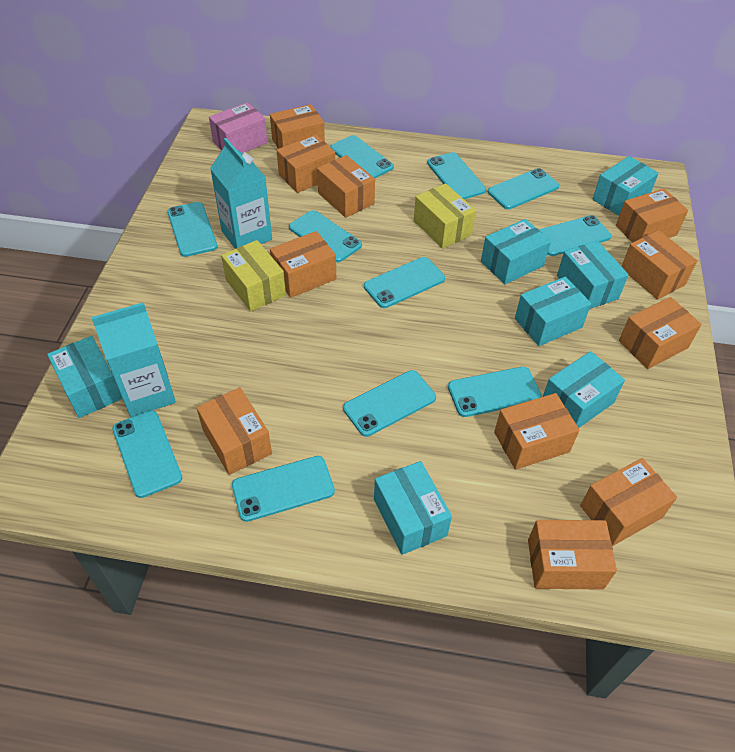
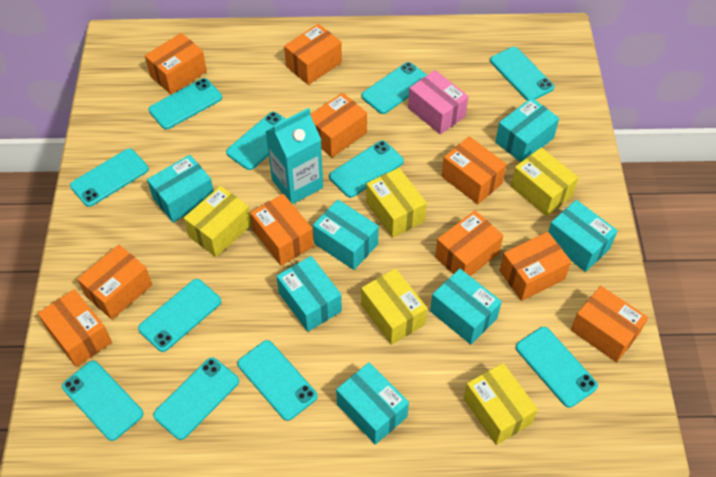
orange box: [197,387,272,475] [270,104,325,149] [270,231,336,298] [277,134,335,193] [317,155,375,218] [494,393,580,470] [528,520,617,590] [580,458,677,546] [616,189,688,243] [619,297,702,369] [621,230,697,300] = 11 -> [38,289,112,367] [77,245,152,319] [145,33,207,95] [250,194,314,266] [284,24,342,85] [310,93,367,158] [435,211,503,276] [442,136,507,204] [499,232,571,301] [571,286,648,362] = 10
turquoise carton: [91,302,176,417] [210,138,272,249] = 2 -> [265,108,323,204] = 1
yellow box: [221,240,286,312] [414,183,476,249] = 2 -> [184,186,252,257] [361,268,427,345] [366,168,427,238] [463,363,538,445] [511,147,579,216] = 5

